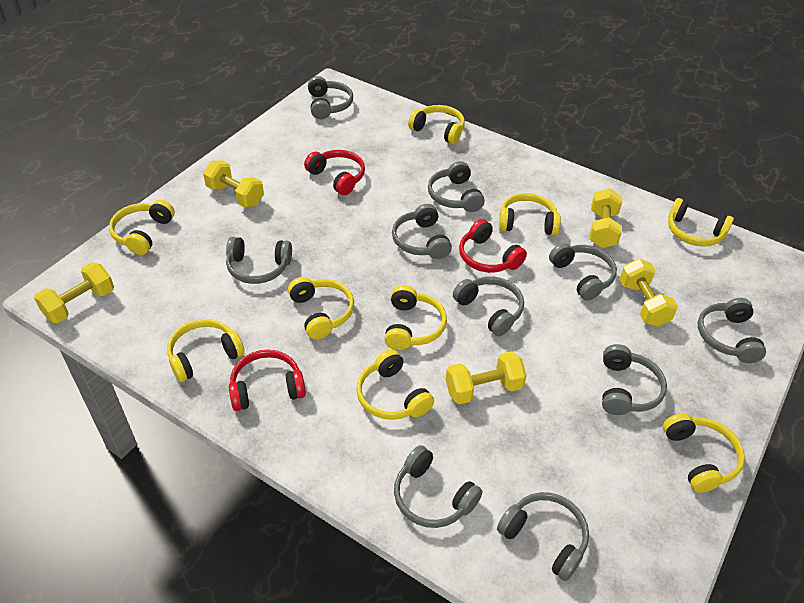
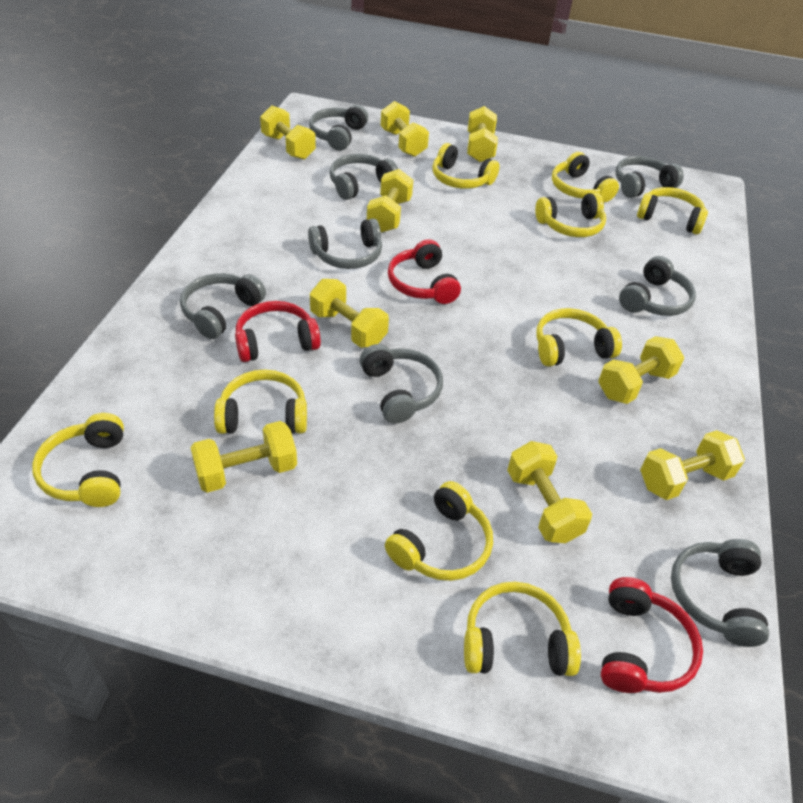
grey headphones: [226,237,292,284] [308,76,353,119] [392,204,452,259] [394,445,482,528] [428,161,485,212] [453,277,524,336] [497,492,589,581] [549,243,617,301] [602,344,667,415] [698,298,766,363] = 10 -> [180,273,266,339] [308,218,382,269] [309,105,368,151] [329,154,398,200] [360,344,443,424] [615,156,684,198] [619,256,696,316] [671,539,769,647] = 8
yellow dumbbell: [34,262,114,323] [203,161,264,207] [446,351,527,404] [589,188,622,248] [619,259,678,327] = 5 -> [190,421,297,493] [260,105,316,160] [310,279,389,348] [367,169,413,233] [381,101,429,157] [467,106,498,162] [507,441,592,543] [598,336,684,404] [640,430,745,500] = 9

